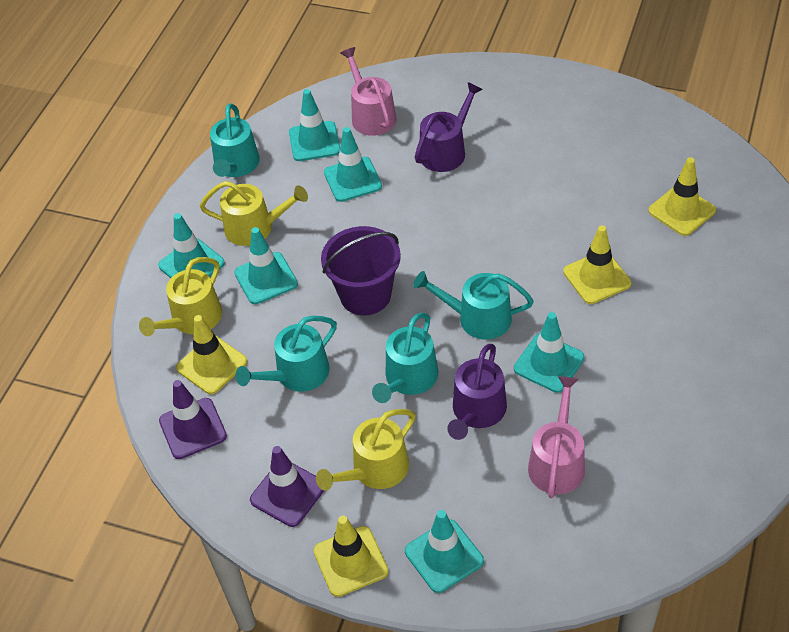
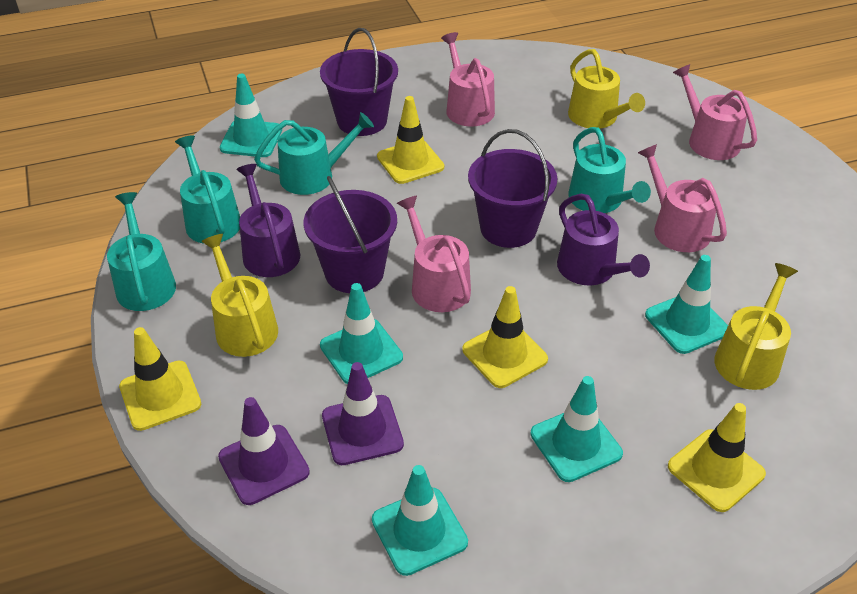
pink watering can: [340,47,397,136] [528,376,585,498] = 2 -> [397,196,471,312] [441,32,495,126] [638,144,727,252] [673,64,757,160] = 4
purple bucket: [321,226,401,315] = 1 -> [304,176,397,293] [320,28,398,136] [468,129,558,248] = 3
turquoise traffic cone: [158,213,225,278] [234,227,298,304] [289,89,340,161] [324,127,382,202] [405,510,484,593] [514,312,584,393] = 6 -> [220,73,282,157] [320,283,403,384] [372,465,468,576] [530,376,623,482] [645,255,728,354] = 5

